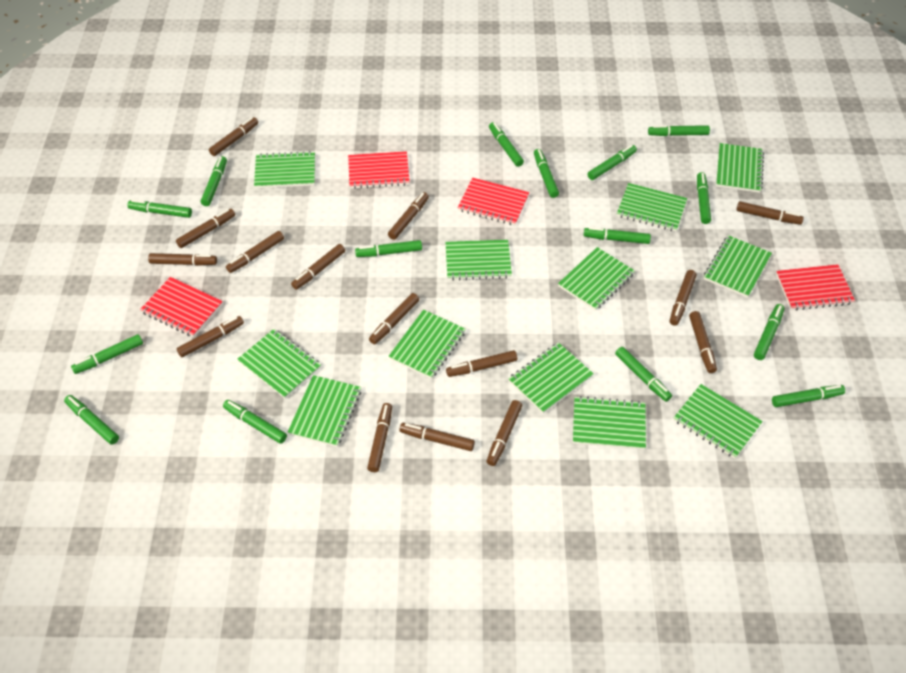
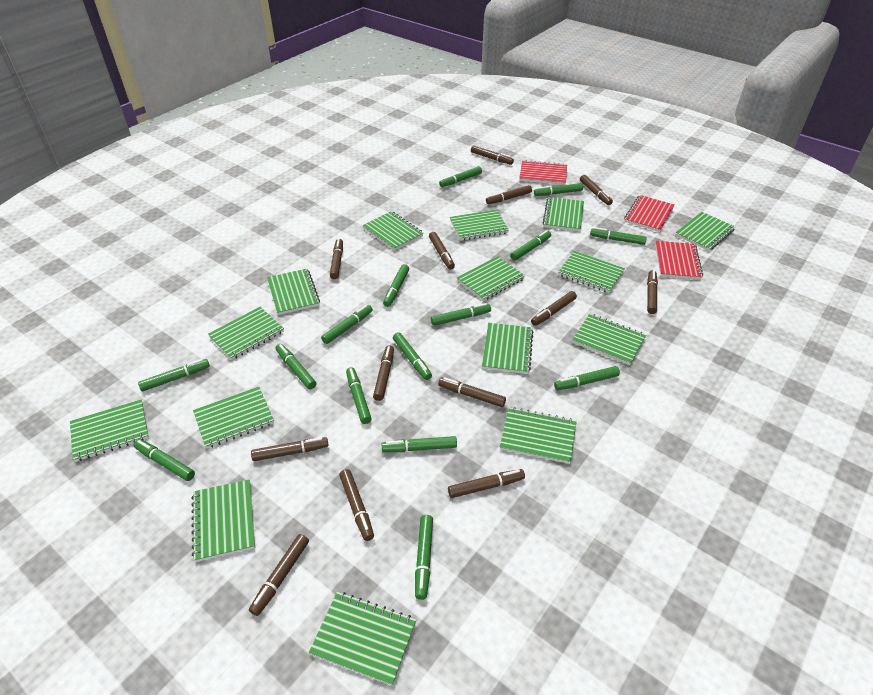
brown marker: [148,253,217,266] [176,209,235,248] [177,316,244,357] [209,117,258,156] [226,231,284,273] [291,244,345,290] [367,403,392,472] [369,293,419,344] [388,192,429,240] [400,423,475,451] [446,350,517,377] [487,400,522,466] [670,270,697,326] [689,311,717,373] [736,201,804,225] = 15 -> [249,534,309,616] [251,437,328,461] [330,239,343,279] [339,469,374,541] [373,345,394,401] [429,232,455,269] [438,377,506,407] [448,469,525,498] [471,146,514,165] [486,185,532,204] [531,291,577,326] [580,175,613,205] [647,270,658,314] = 13
green notebook: [237,329,321,398] [254,151,315,188] [288,375,361,447] [389,310,466,379] [445,240,512,281] [508,342,594,413] [558,247,635,311] [573,396,646,450] [617,183,687,232] [674,384,763,459] [704,235,772,298] [716,143,764,193] = 12 -> [70,399,149,462] [191,479,255,562] [193,387,274,449] [208,307,284,360] [267,269,320,315] [309,592,416,686] [363,211,423,251] [450,210,509,241] [457,256,525,301] [482,323,534,374] [500,407,577,464] [543,197,584,231] [558,251,625,293] [572,314,646,365] [676,212,735,251] = 15
red notebook: [140,277,223,337] [348,151,410,189] [458,178,529,225] [776,264,855,311] = 4 -> [519,160,567,185] [624,195,675,232] [655,241,703,280] = 3

